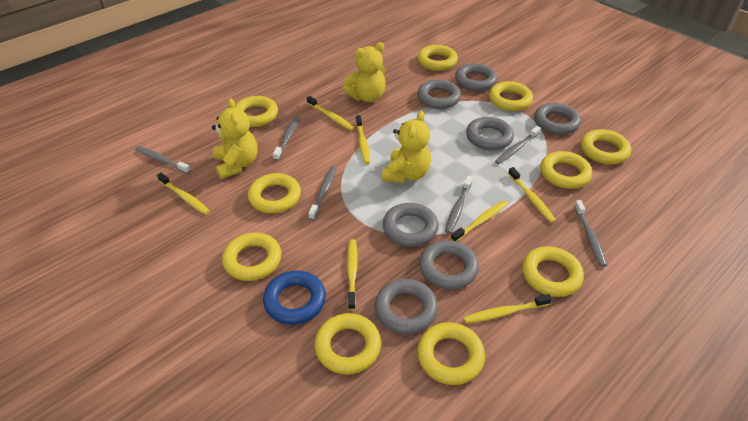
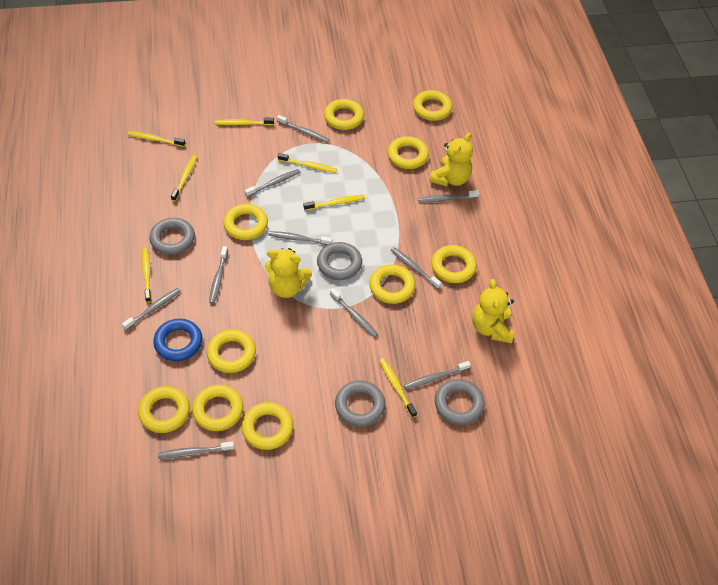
grey ring: [375,279,438,334] [383,203,439,247] [417,79,461,109] [419,240,479,290] [455,63,497,91] [466,117,514,150] [534,103,581,135] = 7 -> [149,218,195,255] [317,242,362,280] [335,380,385,427] [435,379,485,425] = 4
grey toothbrush: [135,146,191,174] [273,116,300,161] [308,166,337,220] [445,176,472,234] [495,126,541,164] [574,200,607,267] = 6 -> [122,288,181,330] [158,441,234,459] [209,246,228,304] [245,169,300,197] [268,231,332,245] [277,115,330,143] [330,288,378,337] [391,247,441,289] [404,361,471,390] [418,190,480,202] = 10

